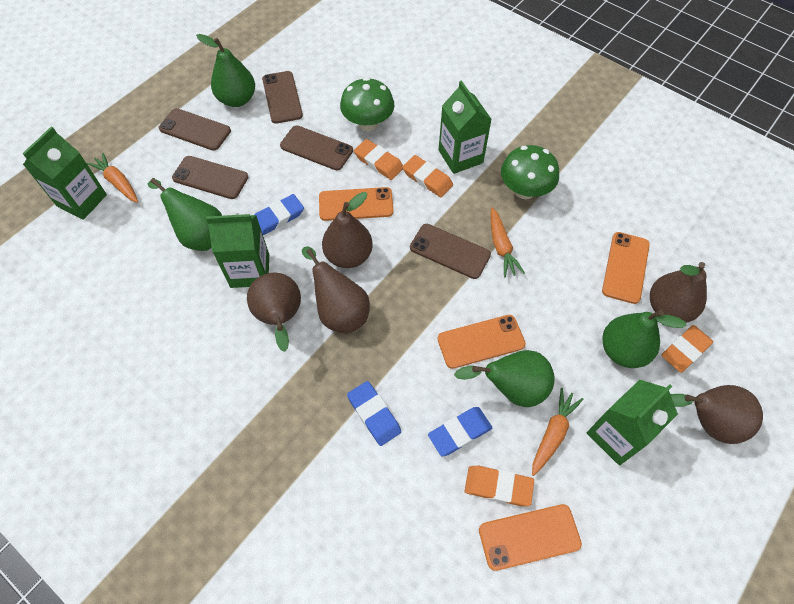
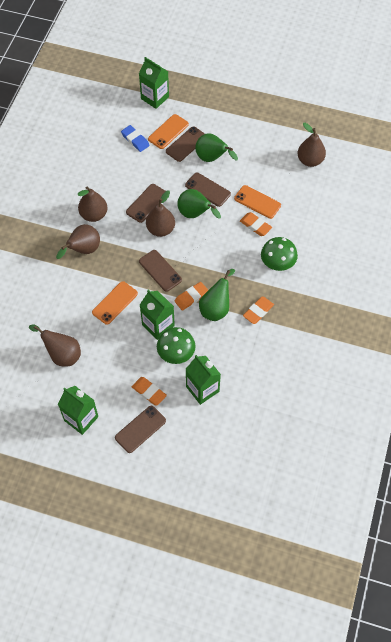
blue eraser: [254,194,304,235] [347,381,401,446] [428,407,492,457] = 3 -> [121,125,150,152] = 1
green pear: [148,178,222,251] [196,34,255,107] [454,350,555,407] [602,310,687,368] = 4 -> [177,189,221,219] [195,134,238,162] [199,269,235,321] = 3
orange carrot: [86,153,138,203] [490,207,525,277] [532,388,584,476] = 3 -> none = 0
orange phone: [319,187,394,221] [437,315,526,369] [479,504,582,571] [602,232,650,304] = 4 -> [92,281,138,325] [148,114,189,149] [234,185,281,219] = 3

